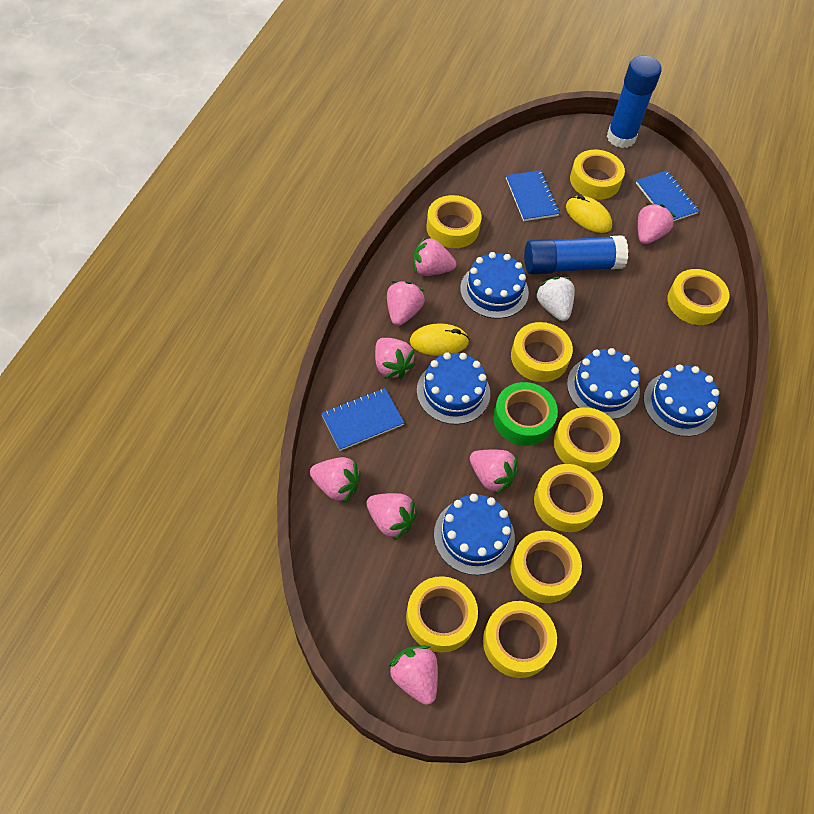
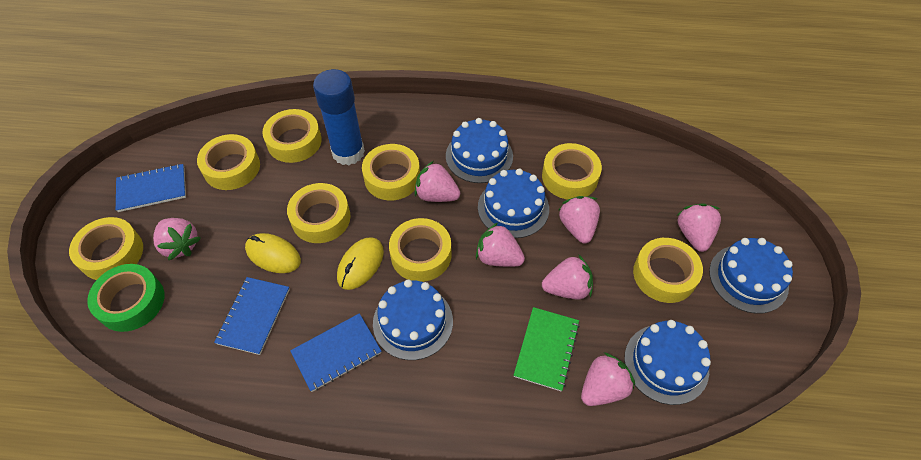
blue glue stick: [524,235,628,275] [607,56,662,148] = 2 -> [313,69,365,165] = 1
green notebook: none = 0 -> [514,307,580,391] = 1
pink strawberry: [310,457,361,503] [367,493,417,540] [375,338,416,379] [387,281,425,326] [388,645,438,705] [413,236,456,276] [470,450,518,495] [638,203,676,244] = 8 -> [153,218,201,260] [415,161,460,202] [476,223,525,267] [542,254,593,299] [558,196,600,243] [581,352,635,406] [676,204,721,252] = 7
white strawberry: [535,277,575,321] = 1 -> none = 0
yellow tape: [406,576,478,652] [426,195,482,248] [483,601,557,678] [510,531,582,603] [511,322,573,382] [534,464,603,532] [554,407,620,472] [570,149,625,200] [667,269,730,325] = 9 -> [69,217,143,280] [197,134,260,190] [262,109,322,163] [287,183,351,243] [362,144,420,200] [389,218,452,282] [542,143,602,200] [633,238,703,303] = 8

